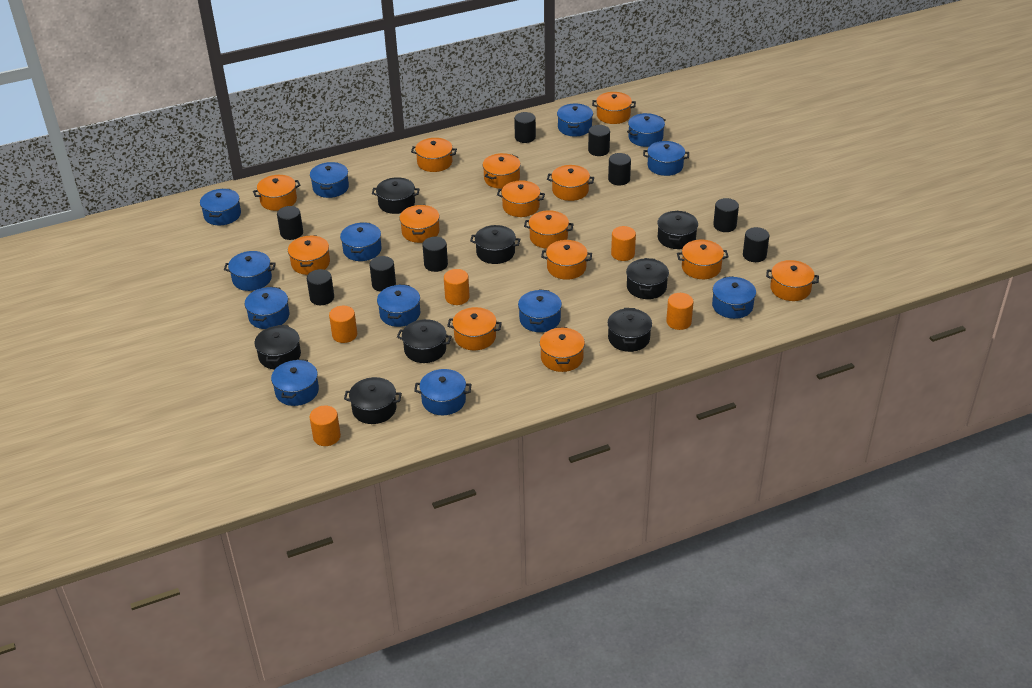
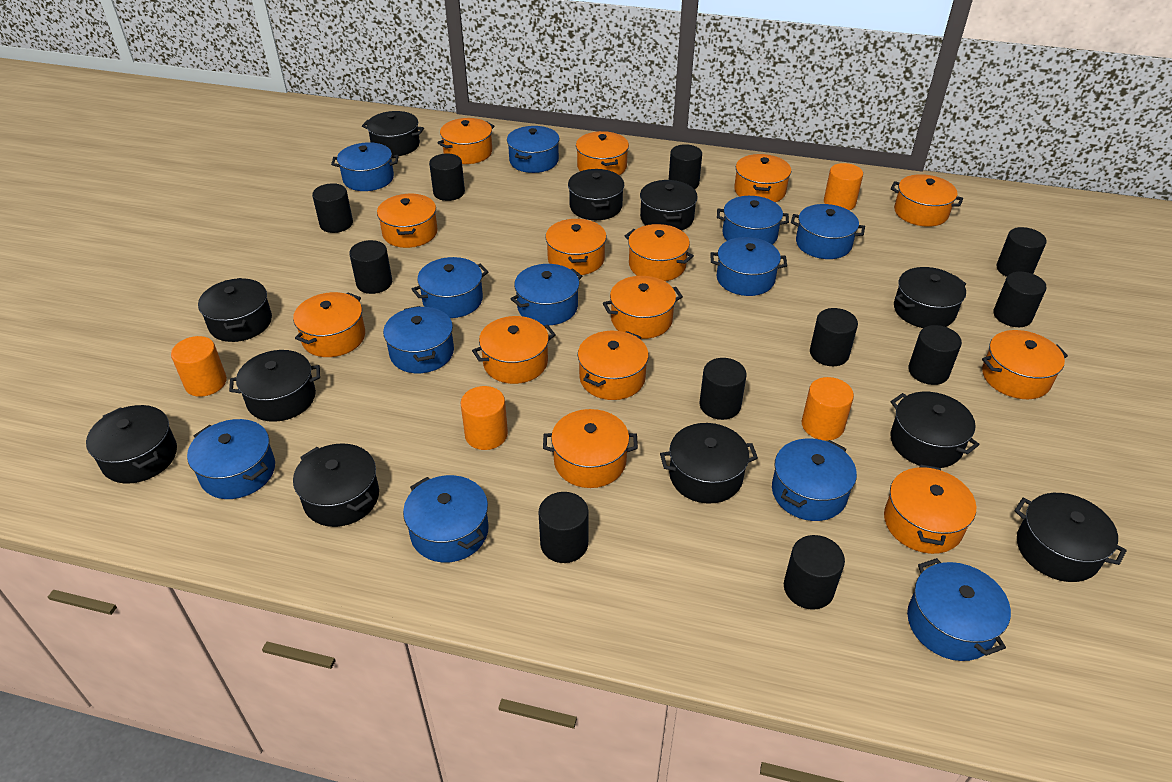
black cylinder: [277,206,303,240] [307,269,334,305] [369,256,396,292] [422,237,448,272] [514,112,536,143] [588,125,610,156] [608,153,631,185] [713,198,739,232] [743,227,769,262] = 9 -> [312,183,353,233] [349,240,392,294] [429,154,465,201] [538,492,588,563] [669,144,702,189] [700,358,746,420] [784,535,845,610] [810,308,858,366] [908,325,962,385] [993,272,1046,327] [996,227,1046,277] = 11
black pot: [254,325,301,369] [344,377,402,424] [372,177,419,214] [397,319,452,363] [470,225,520,264] [608,308,652,352] [626,258,669,299] [657,211,698,249] = 8 -> [86,405,177,484] [198,278,272,342] [229,350,320,422] [293,443,379,527] [362,111,424,156] [568,169,624,220] [640,180,698,231] [660,423,758,504] [890,392,980,468] [894,267,966,328] [1014,493,1127,582] = 11
blue pot: [200,189,241,225] [224,251,276,291] [245,287,289,329] [271,359,319,406] [310,162,349,198] [340,222,382,261] [377,284,420,327] [414,369,471,415] [518,289,562,332] [557,104,593,136] [627,113,666,147] [643,141,689,176] [712,276,756,319] = 13 -> [187,419,275,499] [331,142,399,191] [383,306,454,373] [403,475,489,563] [412,257,488,318] [507,126,559,173] [511,264,582,325] [710,237,787,296] [717,196,789,245] [772,439,857,521] [791,204,865,259] [907,558,1011,661] = 12
orange cylinder: [310,406,341,446] [329,306,357,343] [444,269,470,305] [611,226,636,261] [666,293,694,330] = 5 -> [171,336,227,397] [461,386,508,450] [802,377,854,441] [824,163,863,210] = 4

